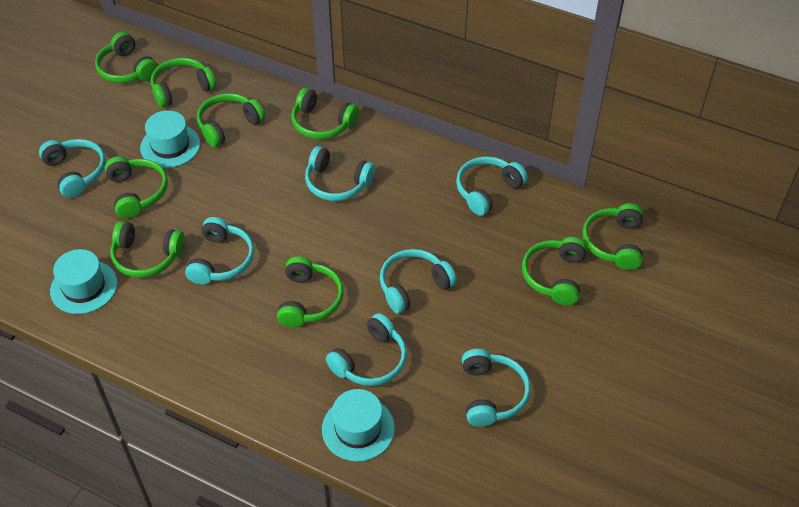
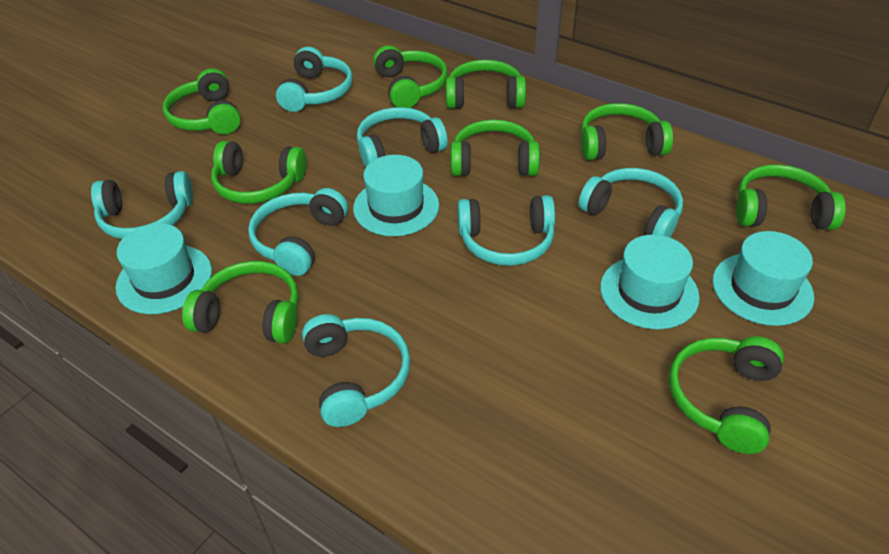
turquoise hat: [50,249,117,314] [140,110,200,168] [322,389,395,462] = 3 -> [116,223,212,314] [353,155,439,236] [600,235,700,329] [712,231,814,326] = 4

